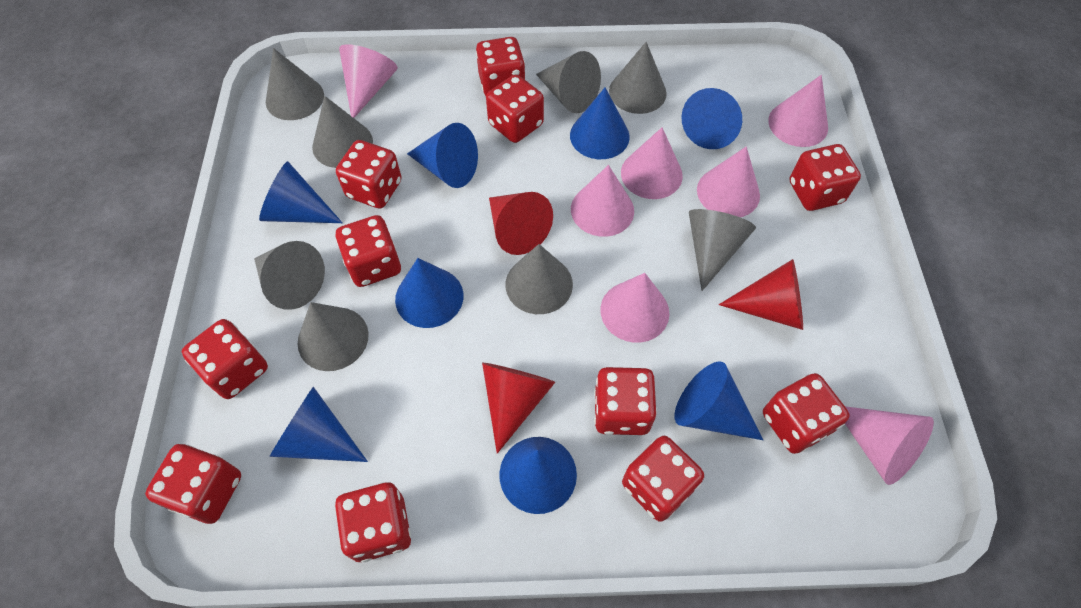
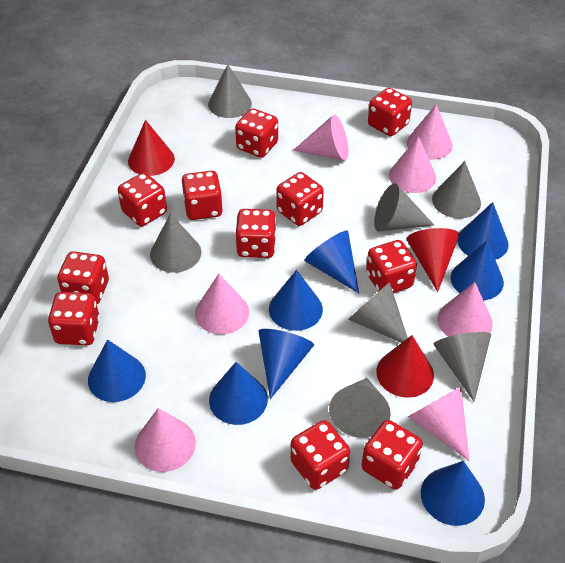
grey cone: [254,241,325,310] [266,48,324,120] [298,302,369,371] [312,96,373,168] [506,244,573,314] [536,51,601,113] [609,42,667,114] [689,209,756,291] = 8 -> [150,213,201,273] [208,64,252,118] [329,378,391,438] [348,282,408,343] [374,183,434,232] [432,161,481,218] [434,332,491,402] = 7

